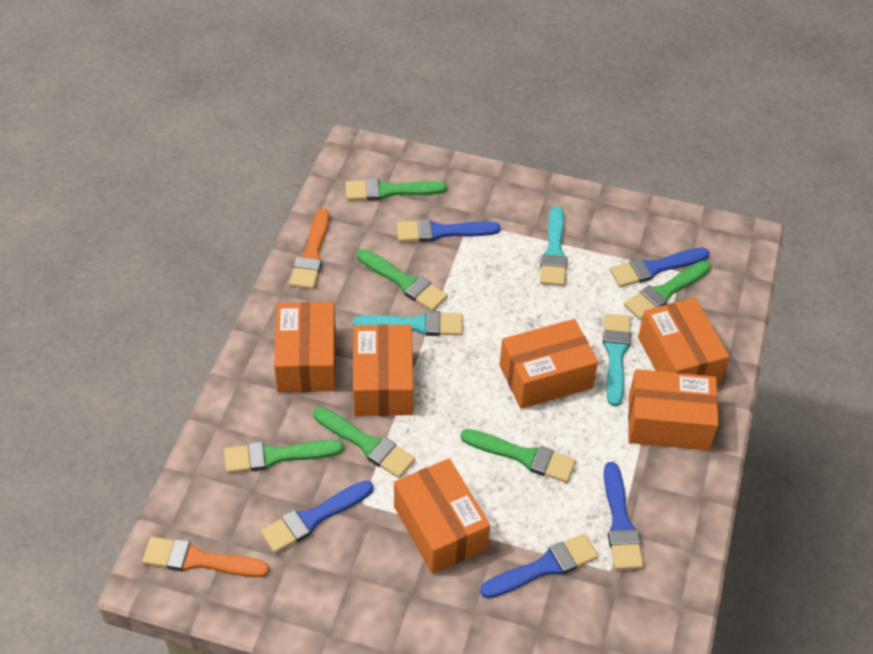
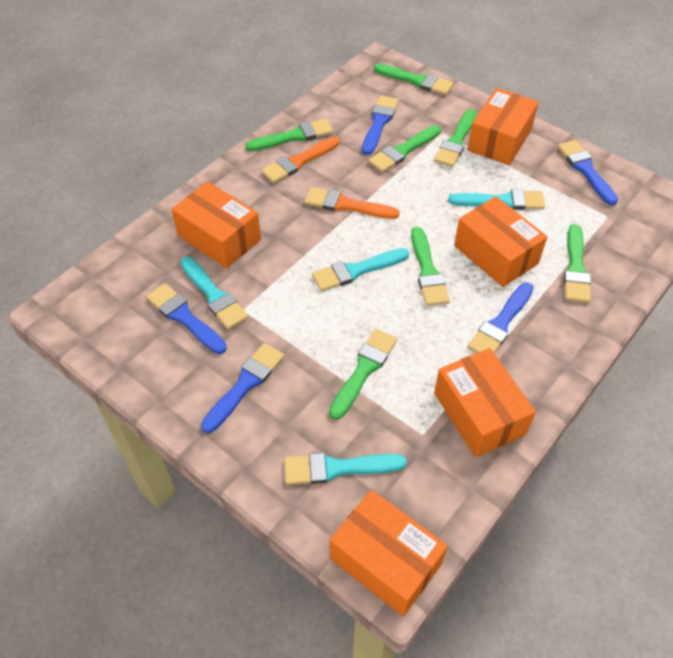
green brush: [224,440,344,473] [313,407,415,478] [345,178,447,201] [357,249,448,311] [461,429,576,483] [624,261,711,320] = 6 -> [246,119,333,151] [329,329,397,420] [368,125,441,172] [374,64,453,95] [411,227,450,306] [434,109,477,167] [564,224,591,303] = 7
orange box: [274,302,336,392] [353,325,414,416] [394,459,490,574] [500,319,598,409] [628,369,718,450] [638,298,729,384] = 6 -> [171,181,261,269] [329,490,448,616] [434,348,536,457] [454,196,547,287] [468,88,539,165] = 5
turquoise brush: [353,311,463,336] [540,206,567,286] [603,314,631,406] = 3 -> [180,257,248,329] [284,453,407,485] [312,248,410,291] [448,189,545,210] = 4

